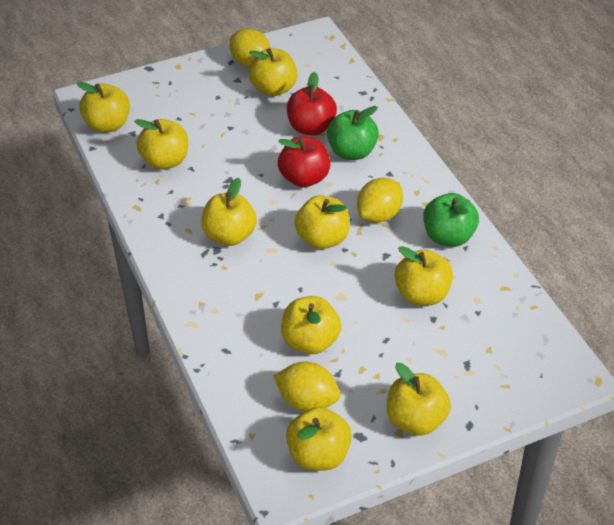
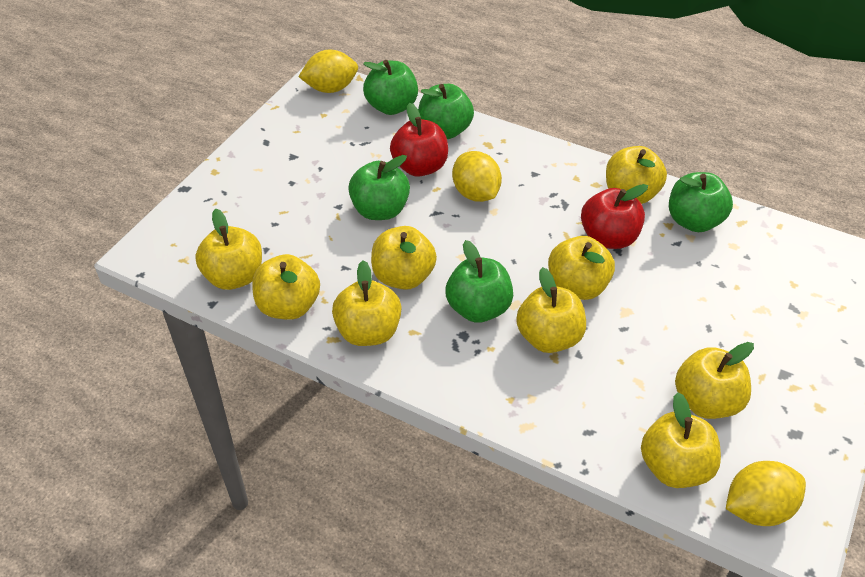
green apple: [327,106,379,160] [423,193,479,247] = 2 -> [348,155,410,220] [363,60,418,115] [418,84,474,139] [446,240,513,323] [669,172,733,232] = 5

